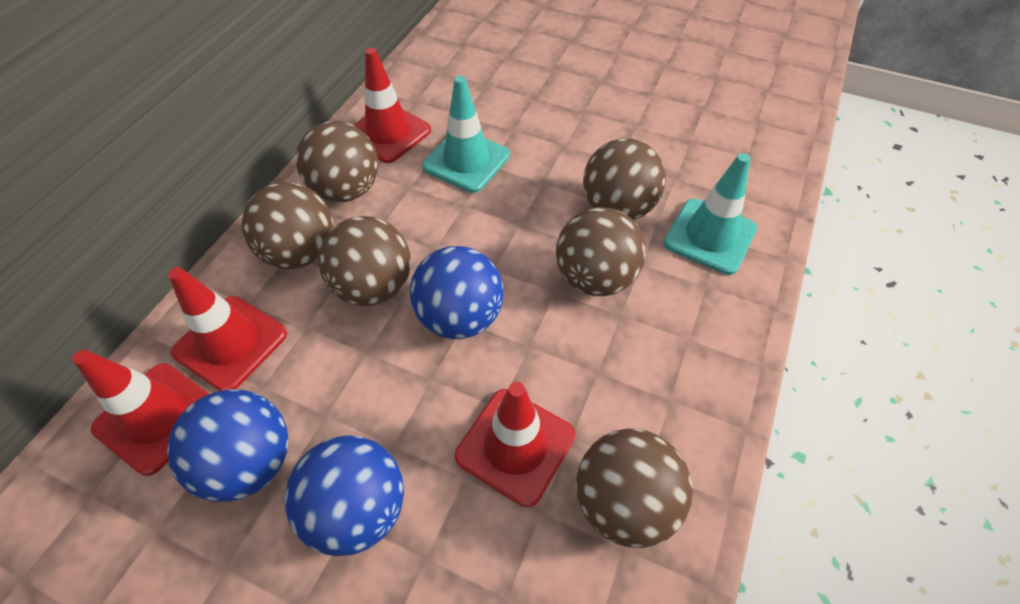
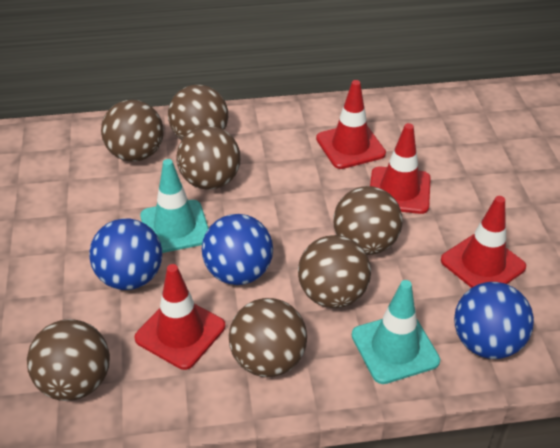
brown ball: [241,183,333,269] [296,121,378,202] [318,216,411,306] [556,207,646,296] [576,428,693,548] [583,138,666,220] = 6 -> [27,319,110,401] [101,100,164,162] [168,85,228,140] [176,126,240,190] [229,298,307,377] [298,235,371,308] [334,186,403,255] = 7

